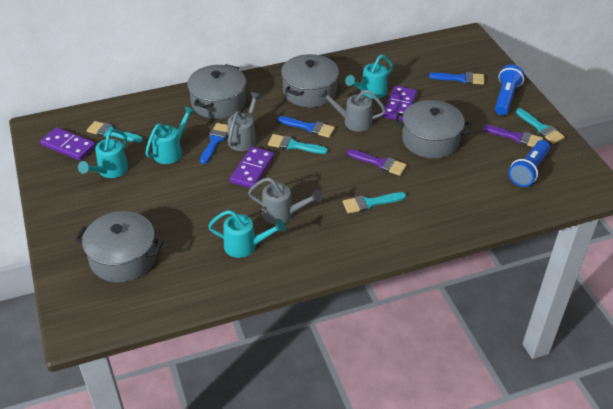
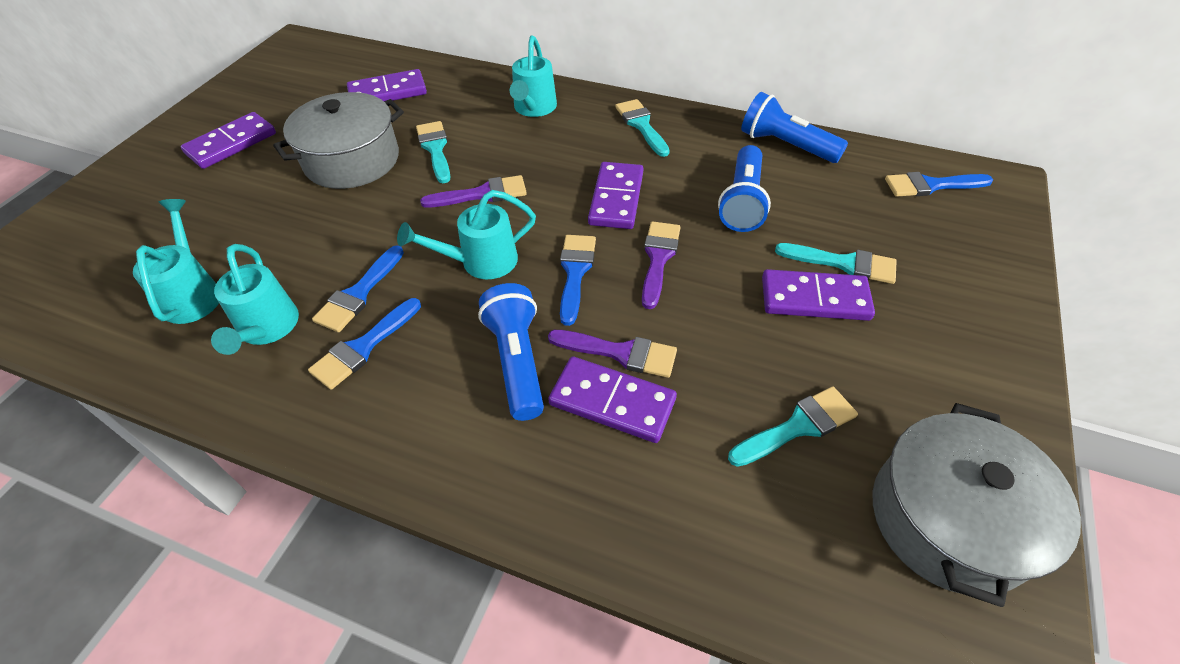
blue brush: [200,123,228,164] [278,116,335,138] [429,72,484,85] = 3 -> [308,298,421,390] [312,245,404,332] [560,235,596,326] [885,172,993,197] = 4
blue flashlight: [495,65,524,115] [509,140,550,187] = 2 -> [478,283,544,421] [718,145,771,232] [741,92,848,163] = 3
grey pot: [75,211,163,282] [187,64,246,119] [281,54,339,107] [395,100,471,158] = 4 -> [273,92,404,189] [873,403,1081,607] = 2
grey watering can: [228,92,261,151] [248,177,322,224] [319,88,386,132] = 3 -> none = 0
purple brush: [347,149,407,176] [483,125,543,147] = 2 -> [420,175,527,208] [548,330,677,378] [642,221,680,309] = 3
purple domino: [40,127,96,160] [230,147,274,188] [382,86,417,121] = 3 -> [181,112,276,169] [347,69,427,101] [548,356,677,443] [588,162,643,229] [762,269,875,321] = 5

